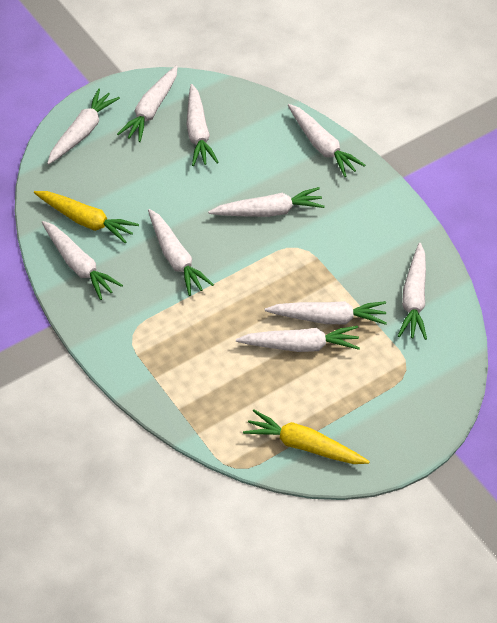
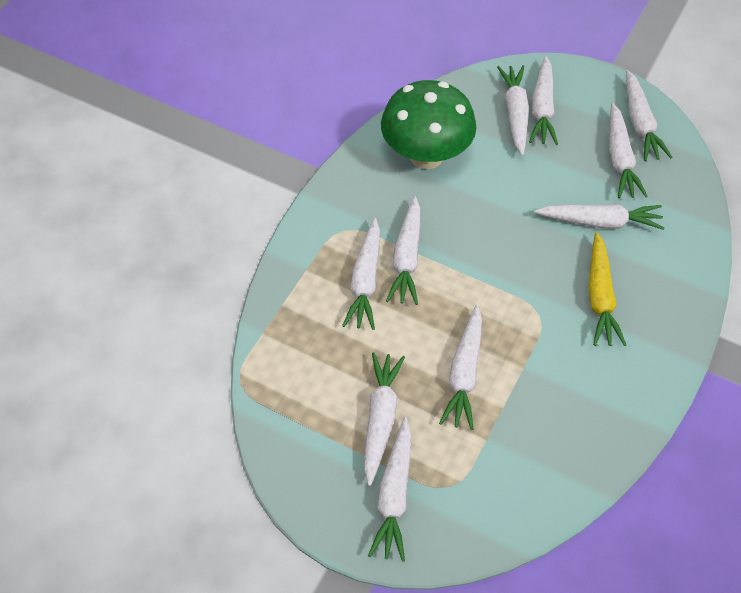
green mushroom: none = 0 -> [381,80,476,169] = 1
yellow carrot: [34,191,139,243] [243,409,370,464] = 2 -> [588,232,626,346] = 1

